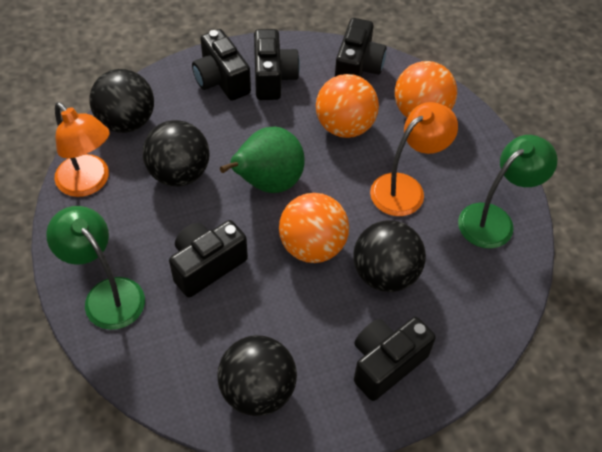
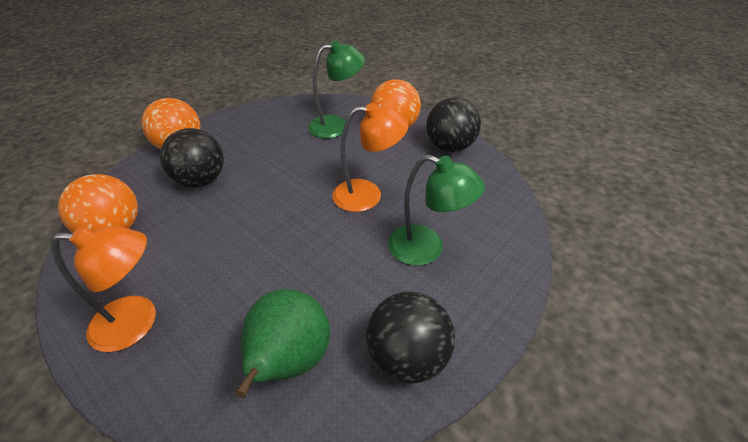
black ball: [89,69,154,133] [143,120,210,187] [217,335,297,416] [354,220,426,292] = 4 -> [160,128,224,188] [366,291,455,384] [426,97,481,152] = 3
black camera: [169,220,248,298] [192,29,251,101] [254,29,300,100] [335,18,387,77] [354,317,436,401] = 5 -> none = 0

